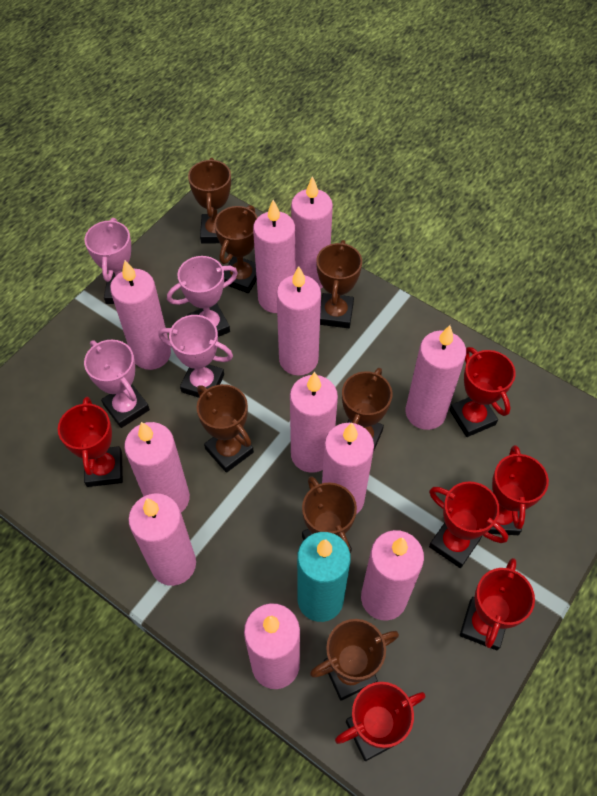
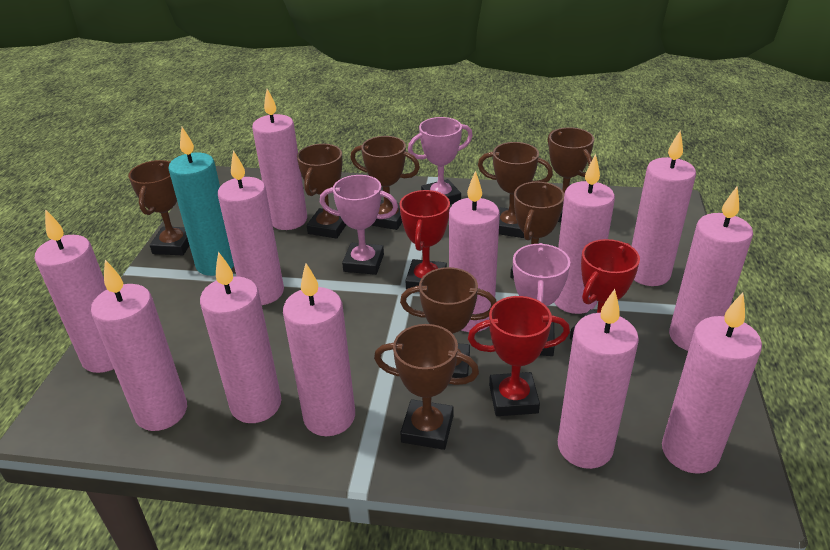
brown trophy: [188,158,231,243] [197,384,254,473] [214,205,258,293] [302,476,357,554] [310,619,399,700] [316,240,362,328] [342,368,392,452] = 7 -> [128,160,190,255] [297,144,346,239] [350,136,420,230] [374,324,479,450] [400,267,497,378] [478,142,553,238] [510,182,564,279] [548,127,594,222] = 8
pink candle: [110,260,171,370] [124,422,190,512] [128,493,196,586] [244,603,300,689] [253,200,296,313] [277,266,321,376] [290,372,338,473] [291,176,333,289] [322,423,374,514] [361,530,424,621] [406,325,466,430] = 11 -> [35,209,114,373] [91,260,187,431] [200,252,281,423] [218,150,284,305] [252,89,307,230] [283,263,355,436] [449,171,500,332] [554,154,615,314] [558,289,639,469] [632,130,696,286] [662,293,762,474] [669,187,753,351] = 12
pink trophy: [84,218,131,304] [84,340,150,428] [158,315,233,398] [167,256,238,337] = 4 -> [320,175,398,275] [408,117,473,205] [513,243,570,356] = 3
red trophy: [58,397,123,487] [335,682,425,761] [429,481,508,568] [450,347,516,437] [460,558,535,651] [488,445,549,535] = 6 -> [400,190,450,290] [468,296,570,416] [570,239,640,340] = 3

